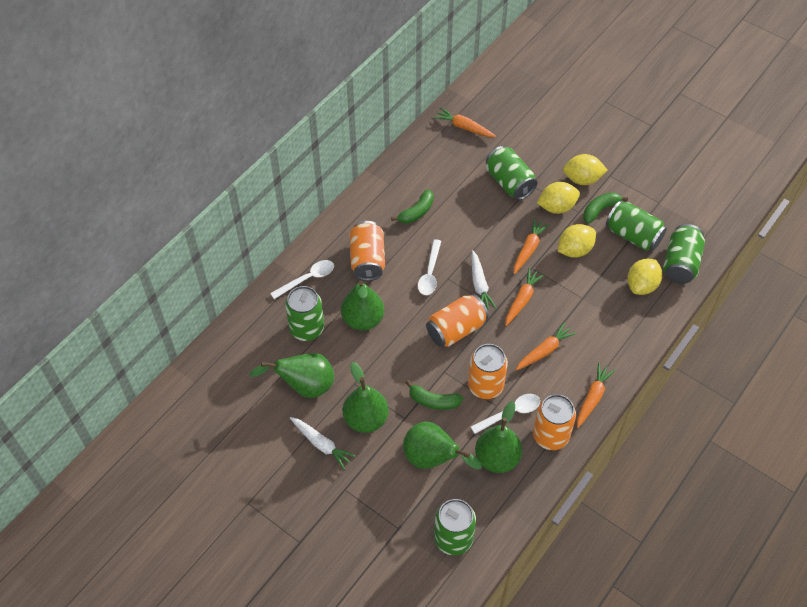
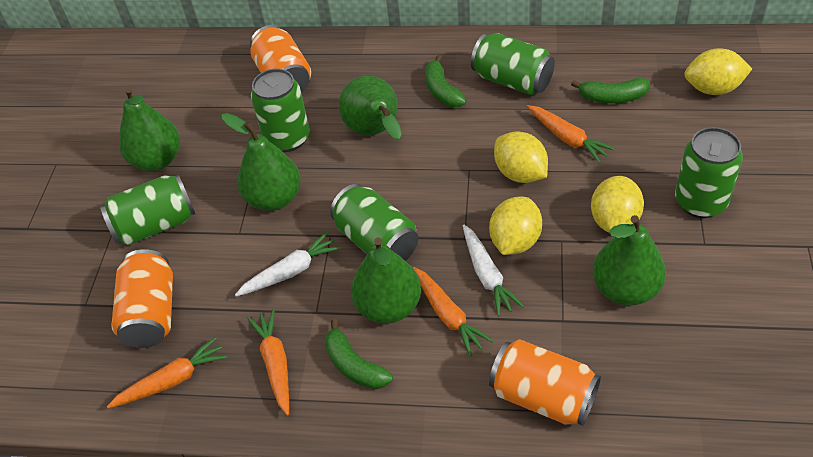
orange can: [350,221,385,281] [426,294,489,347] [468,344,508,399] [533,394,576,450] = 4 -> [111,249,173,348] [250,25,311,93] [489,339,601,426] = 3
orange carrot: [434,108,496,137] [505,268,544,326] [514,219,549,274] [516,322,577,371] [577,363,615,428] = 5 -> [107,337,227,409] [247,309,289,416] [413,267,493,356] [527,105,615,163] = 4
white spoon: [270,260,334,299] [418,239,441,295] [471,394,540,434] = 3 -> none = 0

